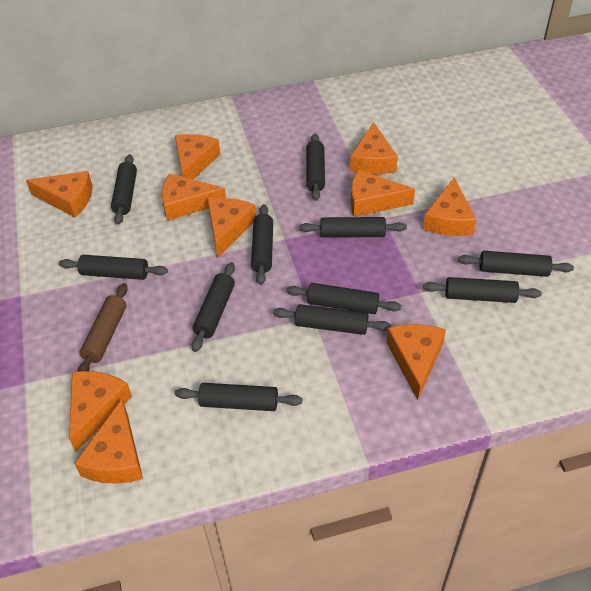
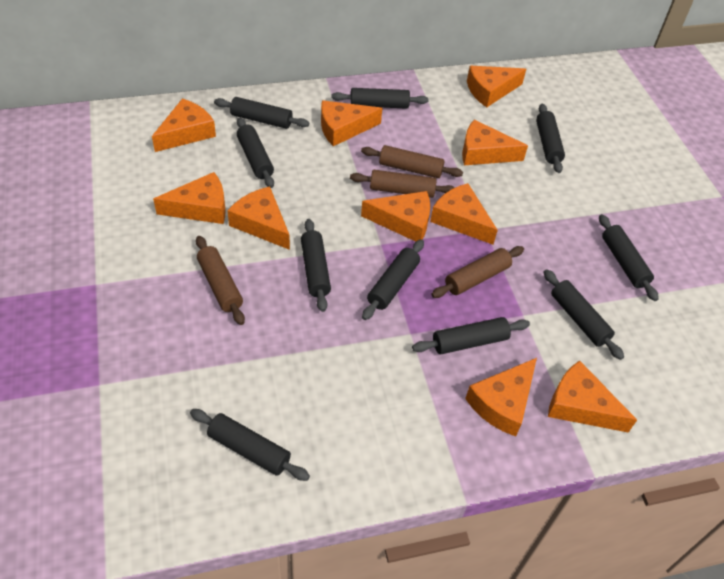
black rolling pin: [59,255,168,280] [111,154,137,225] [175,383,302,411] [192,262,235,352] [251,204,273,285] [273,304,391,335] [286,283,401,314] [299,217,407,238] [306,133,325,201] [423,277,542,303] [458,251,574,277] = 11 -> [190,409,310,481] [214,97,309,129] [237,117,274,188] [301,219,331,312] [332,88,429,109] [362,239,424,320] [412,317,530,354] [536,104,565,173] [543,269,624,360] [599,214,659,301] = 10
brown rolling pin: [77,283,128,372] = 1 -> [196,236,245,325] [350,170,455,198] [361,145,463,178] [431,246,524,298] = 4

